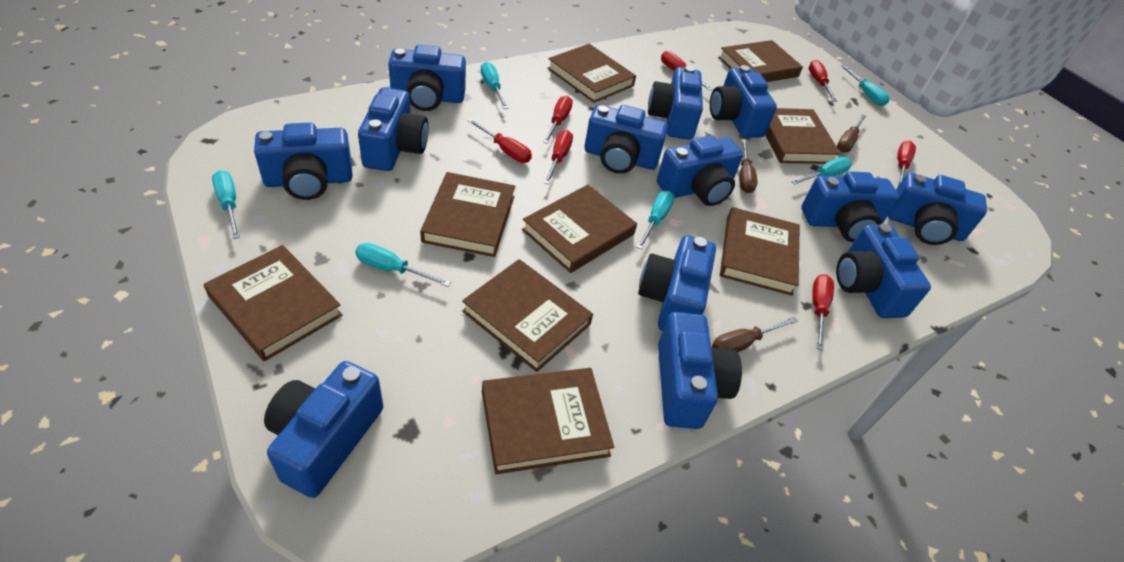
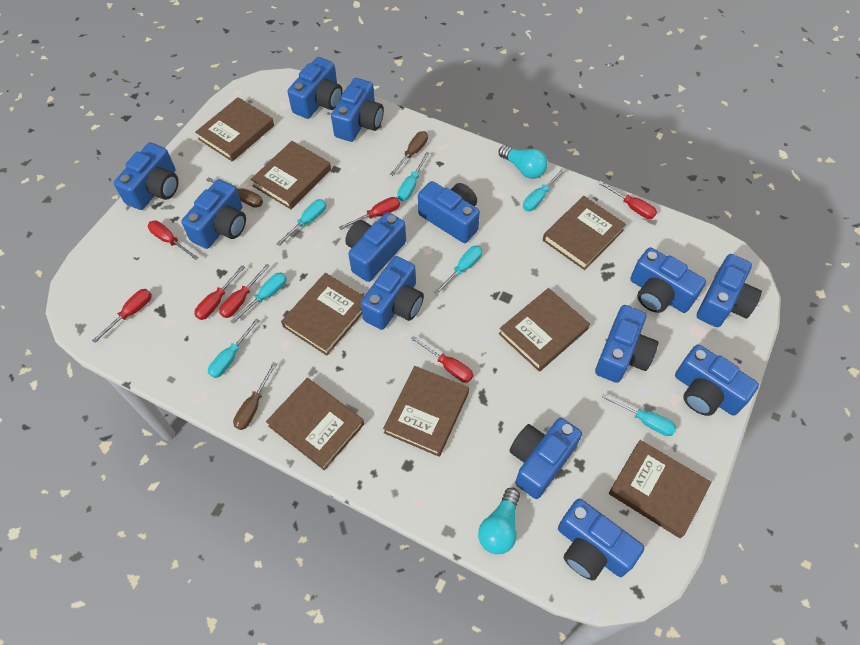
brown book: [204,245,343,361] [420,172,515,257] [462,259,593,372] [482,368,614,474] [522,185,637,273] [547,44,636,103] [718,40,803,82] [720,207,800,296] [765,108,841,164] = 9 -> [195,97,274,162] [251,141,331,209] [266,378,364,470] [281,273,364,356] [383,366,469,457] [499,288,590,372] [543,196,626,270] [609,440,712,538] = 8
turquoise light bulb: none = 0 -> [478,488,520,555] [499,145,548,179] = 2
turquoise screwdriver: [212,170,240,239] [355,243,451,287] [481,62,508,109] [637,191,675,250] [791,157,852,185] [841,65,890,106] = 6 -> [208,318,260,378] [231,273,287,324] [276,199,326,246] [398,152,430,201] [434,246,482,295] [523,168,565,211] [601,394,676,436] = 7

